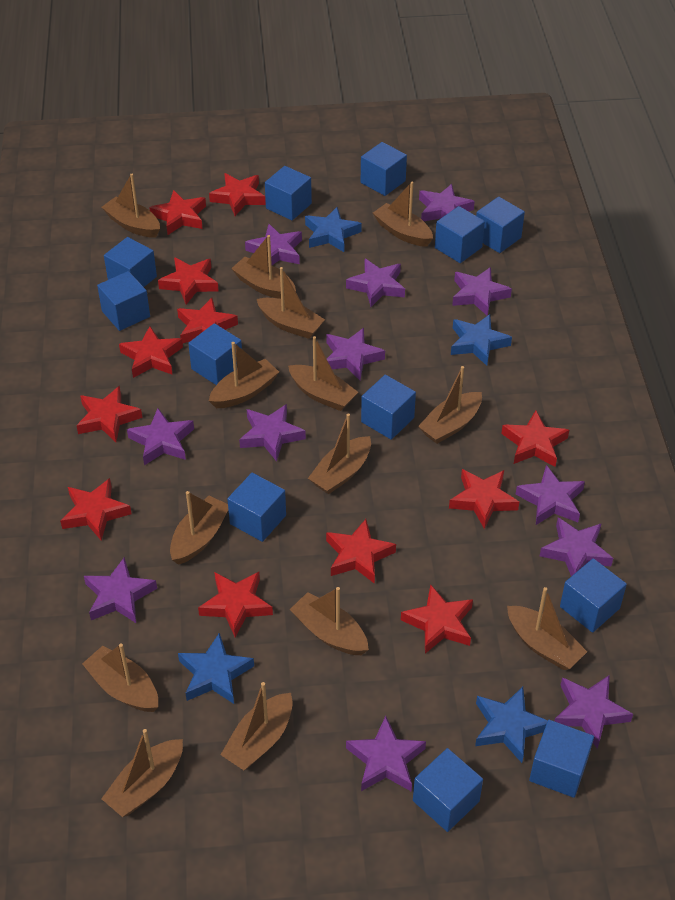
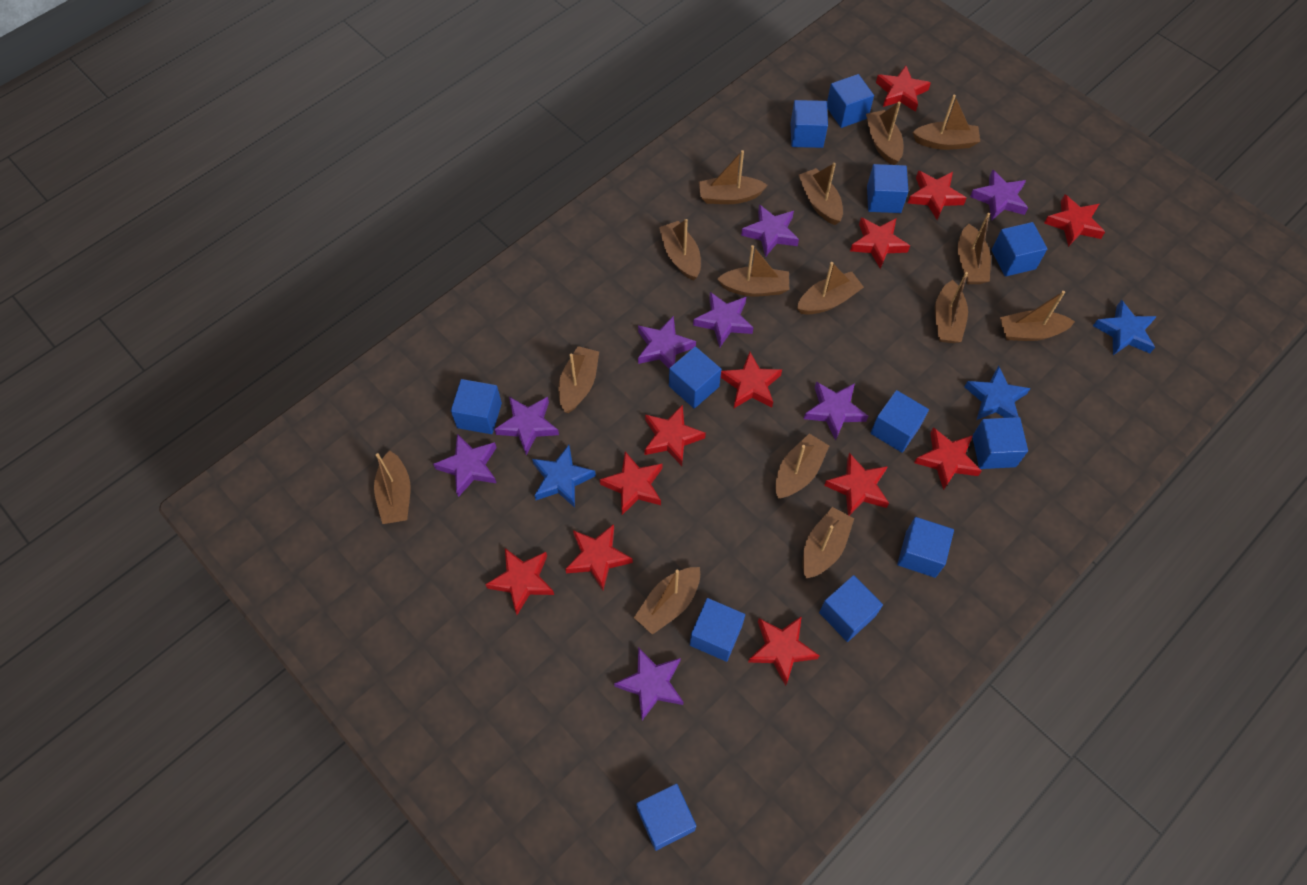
blue star: [178,633,254,704] [305,207,362,252] [451,314,512,366] [475,687,548,763] = 4 -> [532,445,596,508] [965,366,1031,420] [1093,300,1157,355] = 3
brown boat: [82,643,158,712] [101,729,183,817] [102,174,160,237] [170,491,228,565] [209,342,279,408] [220,682,293,770] [231,235,296,299] [257,267,325,339] [288,336,358,411] [290,587,369,655] [308,413,371,494] [373,182,433,247] [418,366,482,444] [507,587,587,670] = 14 -> [374,450,410,524] [558,346,599,413] [634,567,700,635] [659,219,701,281] [699,150,768,204] [717,245,789,296] [775,434,829,499] [797,262,864,315] [799,163,843,225] [802,507,854,578] [866,102,903,165] [912,95,980,150] [935,272,968,343] [958,213,991,284] [1000,291,1075,341] = 15
purple star: [84,557,157,623] [127,408,194,465] [239,404,306,462] [245,224,302,265] [326,328,385,380] [346,259,405,307] [346,716,426,791] [419,184,475,221] [452,267,512,316] [515,465,585,525] [540,518,613,576] [555,675,633,749] = 12 -> [433,434,497,497] [494,397,559,455] [614,647,683,720] [638,316,696,368] [693,292,753,347] [741,204,799,257] [804,382,868,441] [970,169,1028,221] = 8

